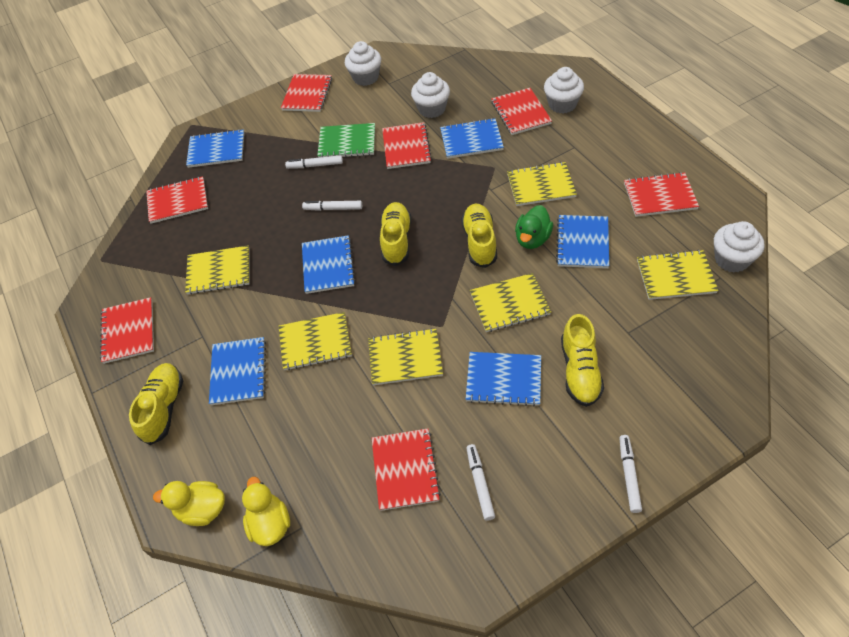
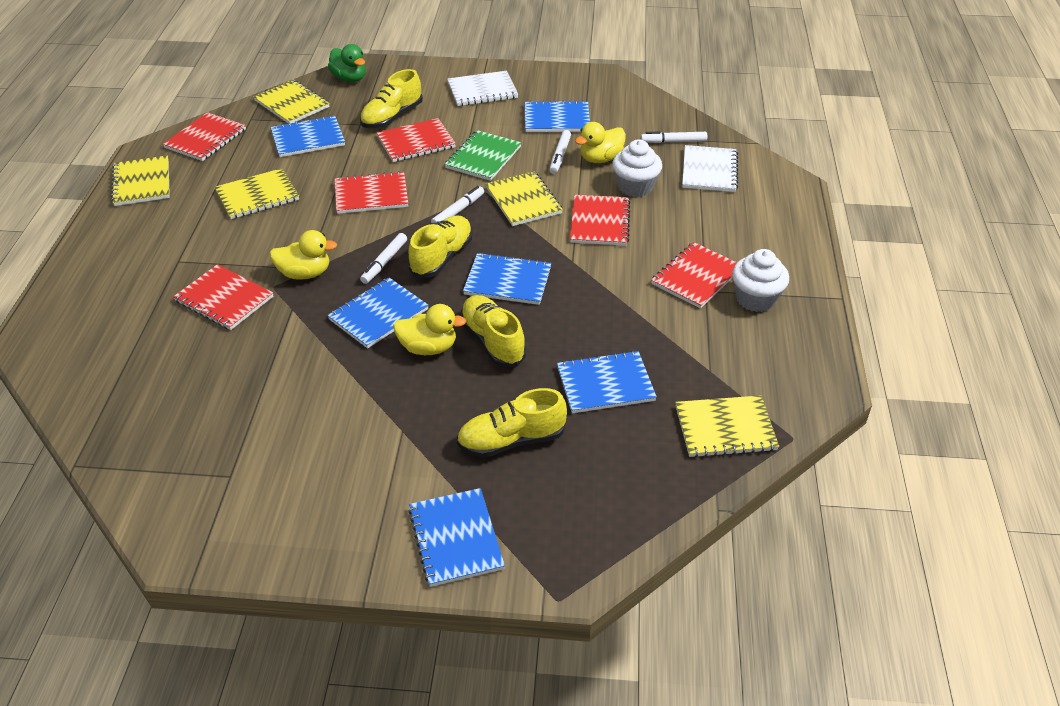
red notebook: [100,297,154,364] [146,176,208,224] [281,74,332,112] [372,428,441,511] [382,122,432,169] [491,88,552,135] [624,172,699,217] = 7 -> [163,112,246,161] [173,264,274,330] [335,171,408,214] [377,118,456,162] [570,195,630,246] [651,242,737,309] = 6
white cupcake: [345,41,381,86] [411,72,450,118] [544,67,584,114] [714,221,764,273] = 4 -> [612,140,662,197] [732,249,789,312] = 2
white notebook: none = 0 -> [447,71,518,106] [682,145,738,192] = 2
yellow duck: [153,481,225,526] [242,477,290,546] = 2 -> [270,230,337,280] [393,304,466,355] [575,122,626,163] = 3
yellow notebook: [185,245,250,295] [279,312,352,370] [368,328,443,385] [470,273,551,332] [507,162,577,206] [637,250,718,300] = 6 -> [111,155,170,206] [215,168,299,219] [253,80,330,124] [485,171,563,226] [675,395,779,458] = 5

